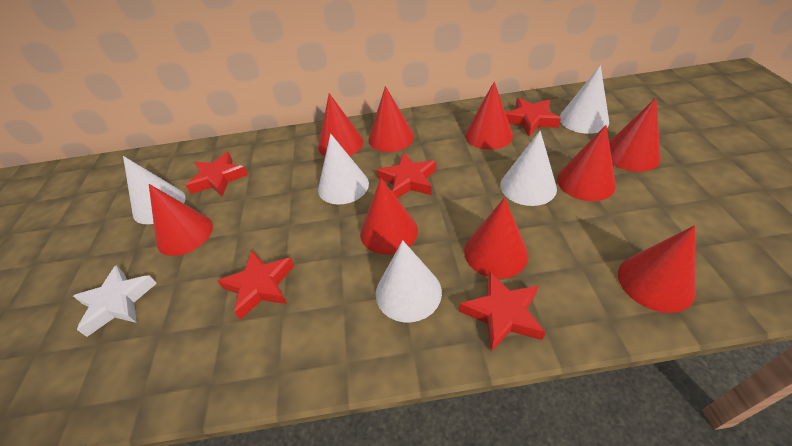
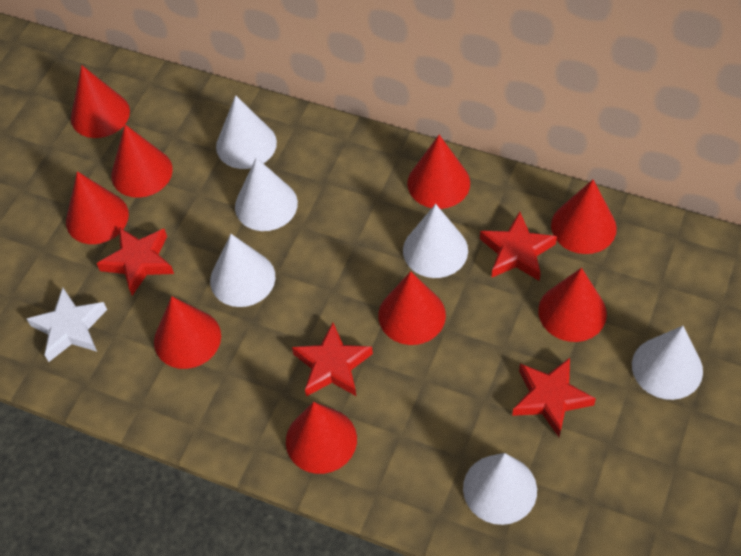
red star: [186,152,248,197] [218,250,294,319] [377,152,436,198] [459,271,545,352] [506,98,561,136] = 5 -> [97,227,174,296] [292,322,373,397] [480,212,557,281] [512,358,596,437] = 4
white cone: [123,156,186,224] [318,134,369,205] [376,240,442,322] [500,131,557,206] [559,65,609,134] = 5 -> [210,234,275,307] [216,95,277,169] [235,157,298,231] [403,204,468,278] [463,453,537,525] [632,326,703,400] = 6

